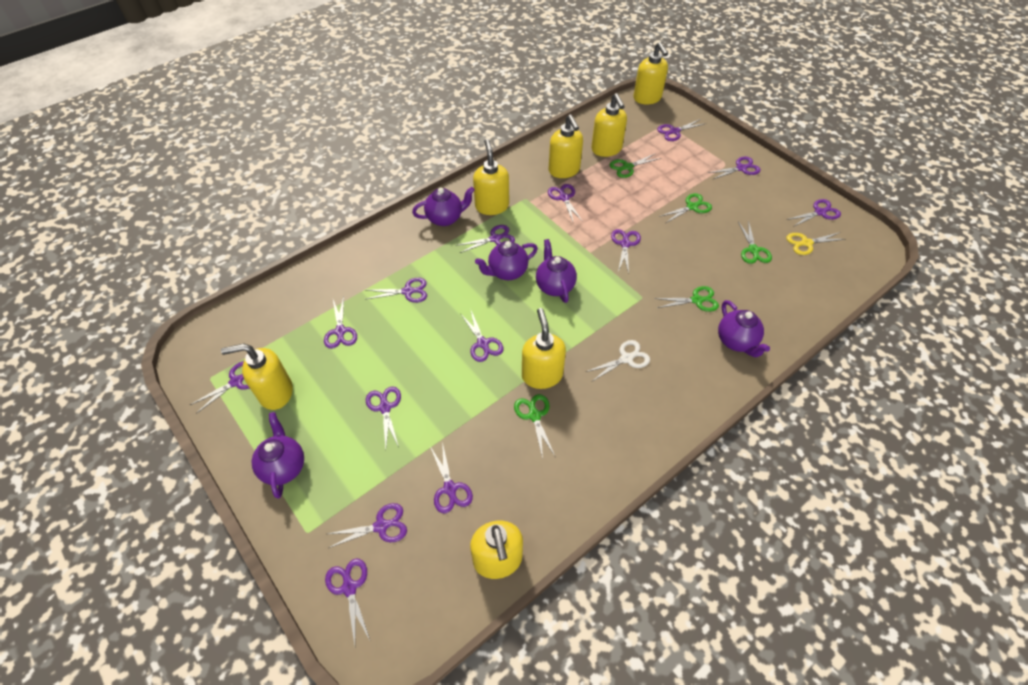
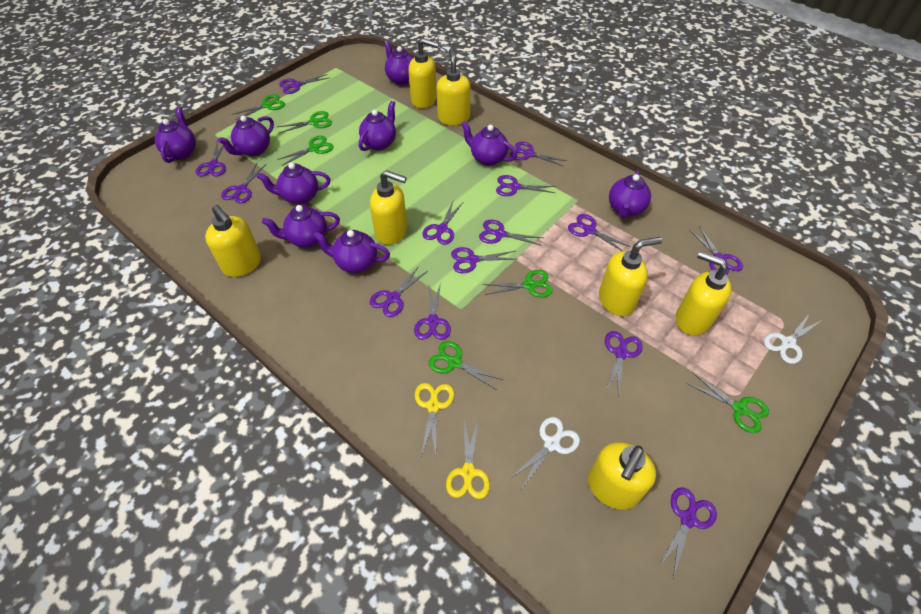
green scissors: [514,394,555,459] [610,153,661,178] [654,286,719,312] [659,193,712,223] [738,220,772,264] = 5 -> [232,94,285,120] [277,136,334,166] [278,111,332,133] [428,341,503,390] [483,270,553,298] [687,373,769,433] = 6
purple teapot: [251,412,304,498] [412,187,475,226] [475,241,538,280] [536,239,577,303] [718,300,770,357] = 5 -> [155,107,196,163] [218,116,274,157] [257,163,330,205] [262,205,340,248] [313,230,390,273] [359,101,396,151] [384,41,413,85] [461,121,517,166] [609,170,651,218] = 9
white scissors: [586,340,650,381] = 1 -> [510,417,580,489] [764,313,822,364] = 2
yellow scissors: [786,232,846,255] = 1 -> [415,383,454,456] [446,420,490,499] = 2

